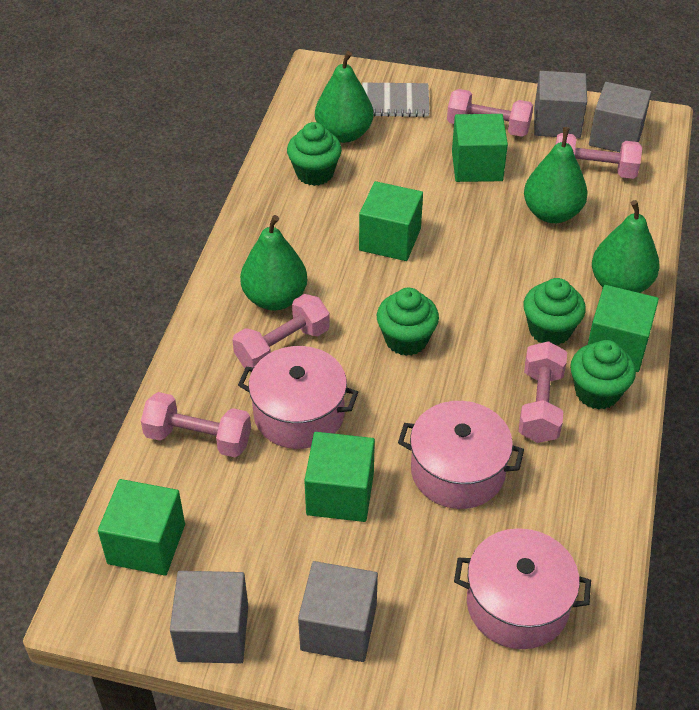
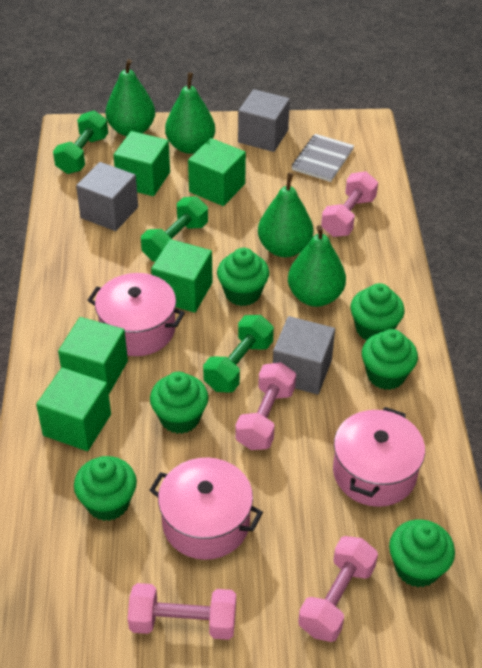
green cupcake: [287,122,342,186] [377,288,439,356] [523,278,586,345] [570,340,636,410] = 4 -> [74,456,137,521] [150,372,208,434] [217,248,269,306] [350,283,405,341] [362,329,418,390] [389,520,455,587] = 6
green dumbbell: none = 0 -> [53,110,108,174] [141,196,208,262] [203,315,274,393] = 3
grey cube: [170,571,248,664] [298,561,378,662] [534,71,587,139] [589,82,651,152] = 4 -> [76,162,138,231] [238,89,290,152] [273,316,335,395] = 3
pink dumbbell: [141,392,251,457] [232,294,330,368] [447,89,533,137] [519,341,567,443] [556,133,642,179] = 5 -> [128,583,236,640] [235,362,296,450] [298,536,378,642] [321,171,378,237] = 4

